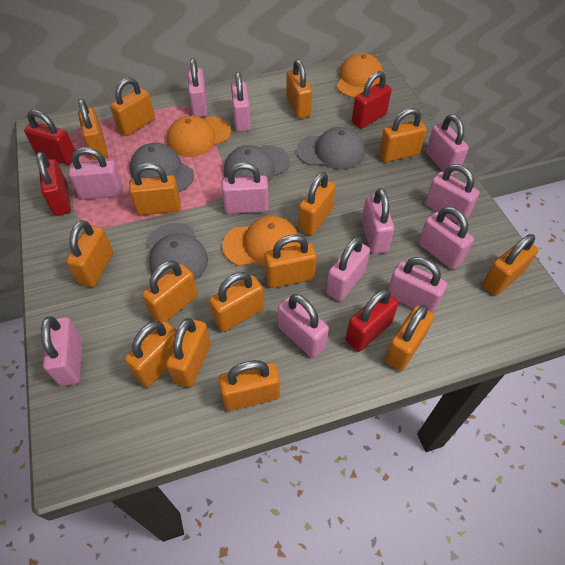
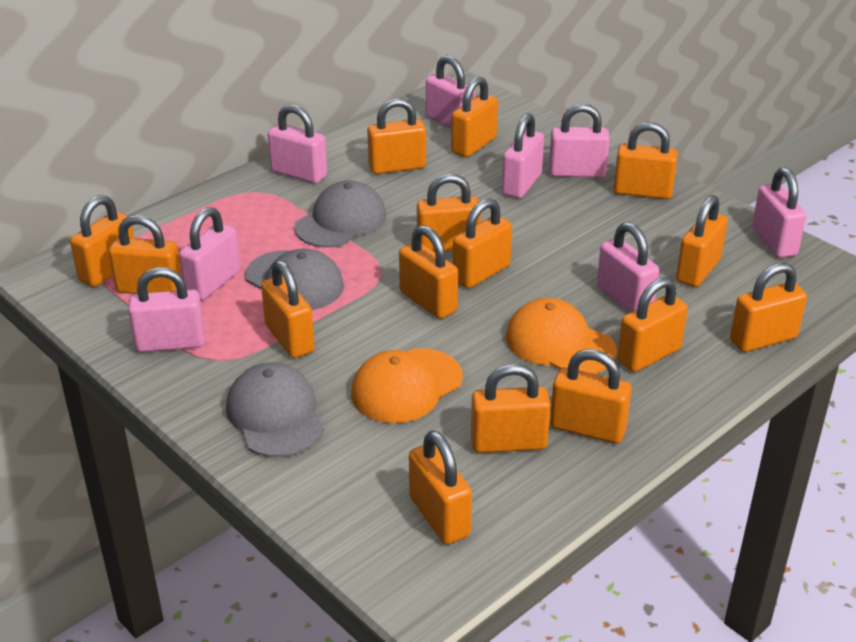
grey cap: [130,143,194,192] [146,223,208,280] [224,145,290,183] [297,127,364,170] = 4 -> [226,363,324,457] [245,249,344,310] [294,180,386,248] = 3
orange cap: [167,115,231,157] [222,216,300,266] [337,53,383,98] = 3 -> [351,348,463,423] [506,298,617,374] = 2
pink padlock: [41,316,82,386] [68,147,123,199] [188,58,208,117] [222,162,269,214] [231,72,251,132] [278,294,329,358] [326,237,370,301] [361,188,394,254] [388,257,447,314] [418,206,474,270] [425,164,479,224] [426,114,469,176] = 12 -> [128,267,205,352] [179,207,240,300] [268,104,327,184] [426,55,475,129] [502,113,544,198] [549,104,610,178] [597,222,659,313] [752,167,806,258] = 8
red padlock: [24,110,75,165] [36,152,71,216] [345,289,399,352] [352,71,392,128] = 4 -> none = 0

